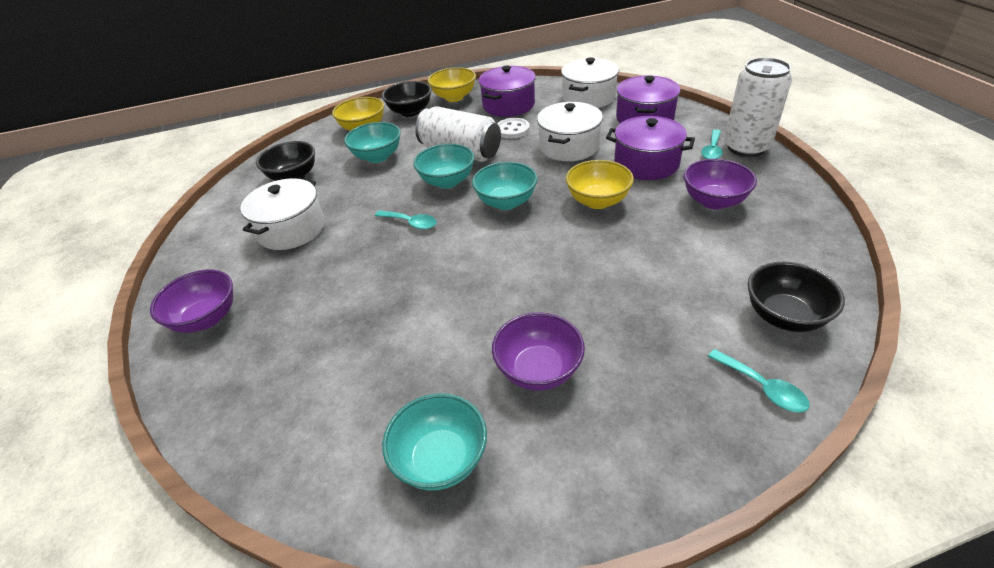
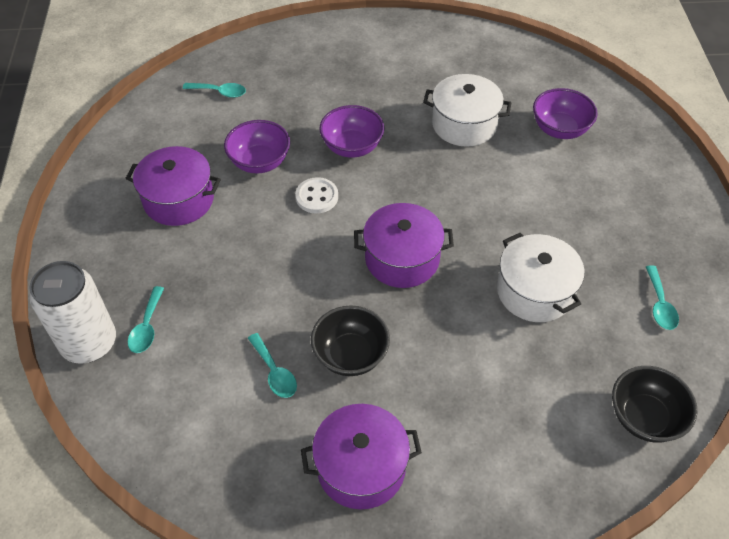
black bowl: [256,141,315,181] [382,81,432,117] [748,262,845,332] = 3 -> [311,306,390,376] [612,366,697,443] = 2
turquoise bowl: [344,122,401,163] [382,393,487,491] [413,144,475,189] [472,162,538,210] = 4 -> none = 0
turquoise spoon: [375,210,437,230] [701,129,723,159] [708,349,810,413] = 3 -> [128,286,164,353] [183,83,246,98] [248,333,297,398] [646,265,679,330] = 4
white can: [415,106,501,162] [724,57,792,157] = 2 -> [29,261,116,364] = 1
white pot: [240,179,325,250] [537,102,603,161] [561,57,619,108] = 3 -> [423,74,511,147] [497,233,584,322] = 2
yellow bowl: [332,97,384,131] [428,67,476,102] [565,160,634,209] = 3 -> none = 0

